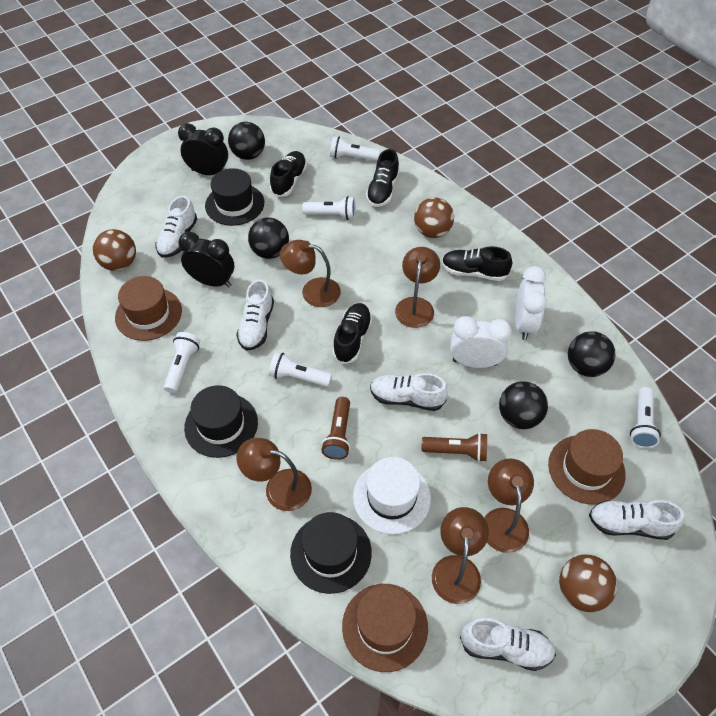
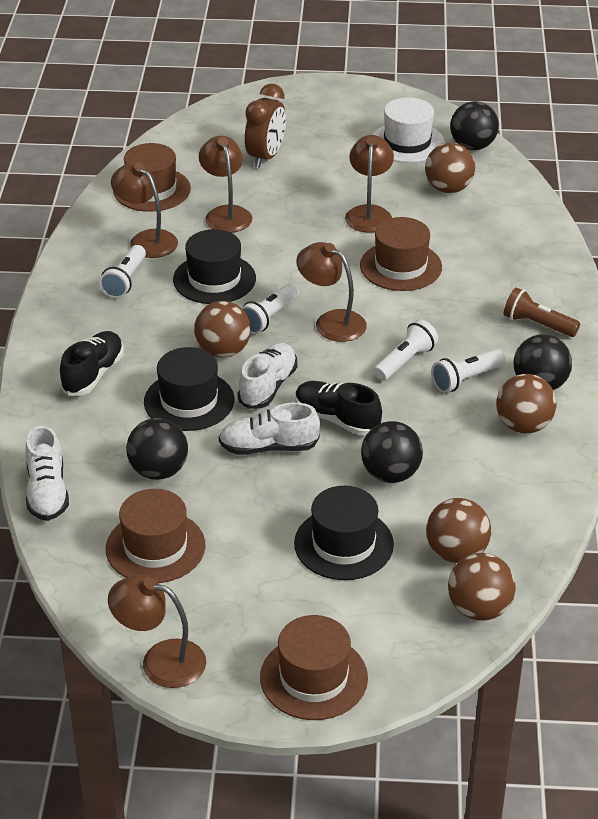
black clock: [178,123,228,175] [179,232,234,288] = 2 -> none = 0
black shoe: [270,151,307,197] [332,303,372,364] [366,149,399,207] [442,246,512,281] = 4 -> [60,331,124,396] [295,381,382,435] = 2
brown ball: [93,229,136,271] [414,198,454,238] [559,554,617,612] = 3 -> [194,301,251,358] [425,143,475,193] [426,498,491,563] [448,553,516,620] [496,374,556,433] = 5
brown clock: none = 0 -> [245,84,286,168] = 1
brown flashlight: [321,397,350,460] [421,433,487,462] = 2 -> [504,288,580,337] = 1
brown hat: [115,276,182,341] [342,584,428,672] [548,429,626,505] = 3 -> [106,489,206,583] [113,143,191,212] [260,615,368,720] [360,217,442,291] = 4
white clock: [451,316,512,368] [515,266,547,340] = 2 -> none = 0
white flashlight: [164,332,200,393] [269,352,332,387] [302,196,356,220] [330,136,380,161] [630,387,661,448] = 5 -> [99,245,146,298] [242,283,299,334] [373,319,438,381] [431,349,505,393] = 4
white shoe: [155,196,197,258] [236,279,274,351] [370,373,448,411] [460,618,556,671] [589,500,684,540] = 5 -> [25,425,69,521] [219,402,320,455] [238,343,297,409] = 3

